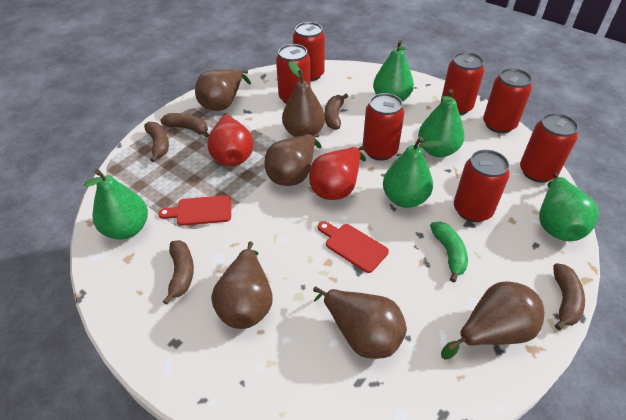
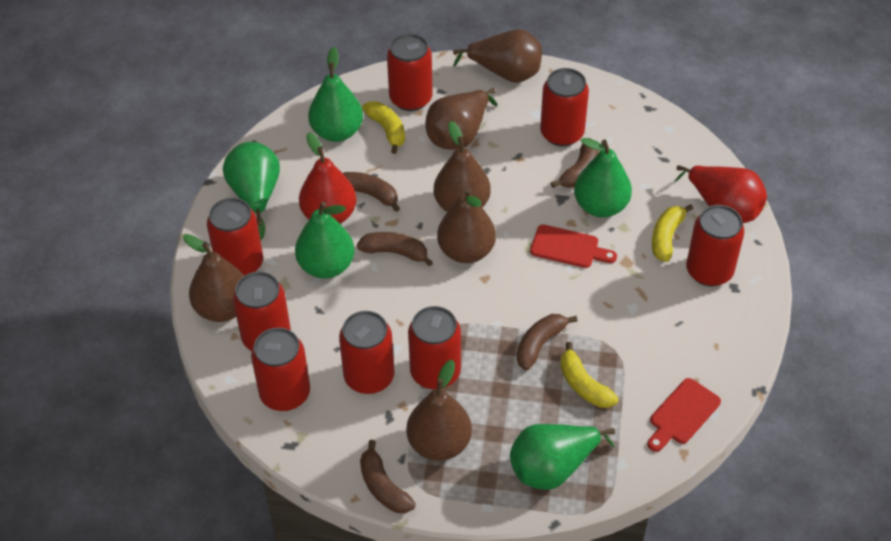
green banana: [430,222,468,282] = 1 -> none = 0
red can: [276,44,310,104] [293,22,325,81] [363,93,405,161] [441,52,484,115] [454,150,510,222] [483,68,532,133] [520,113,579,183] = 7 -> [207,198,263,276] [233,272,291,351] [251,328,310,411] [339,311,395,394] [387,34,433,111] [408,306,461,389] [540,68,589,147] [686,205,745,286] = 8
yellow banana: none = 0 -> [362,101,405,154] [560,342,619,408] [652,204,693,262] = 3

